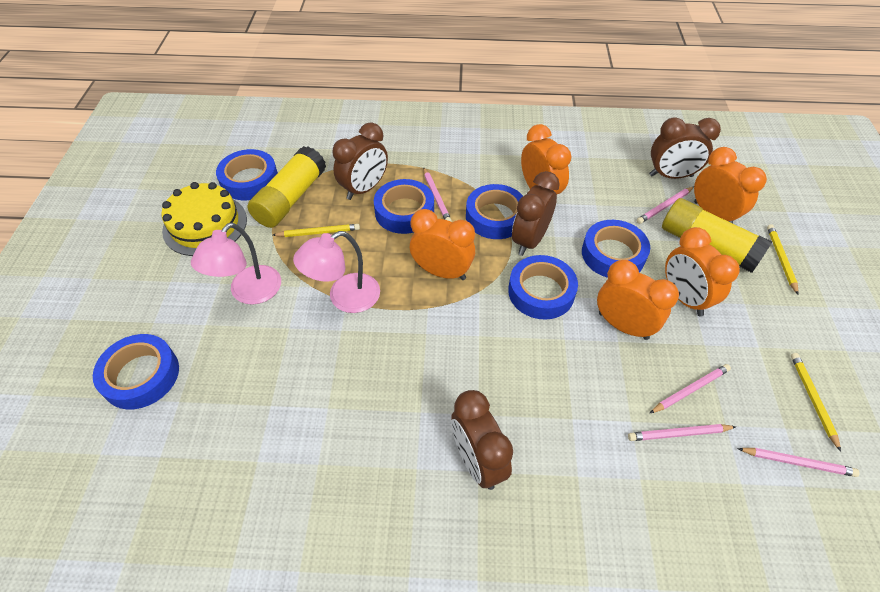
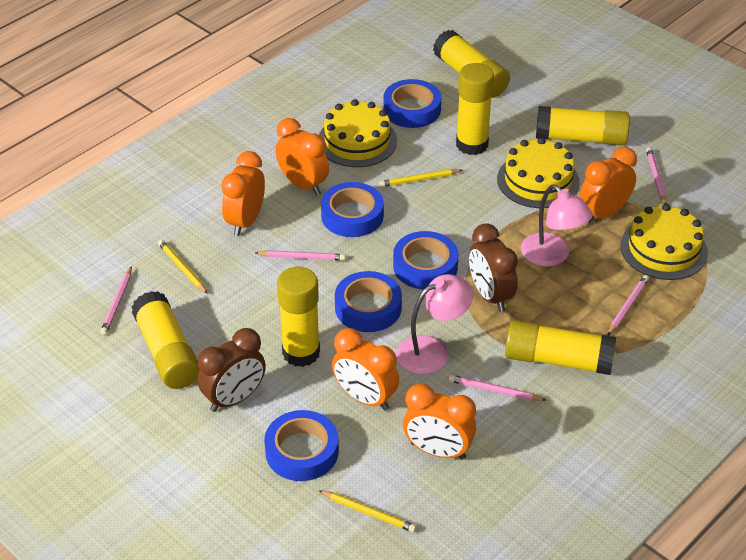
blue tape: [93,334,179,409] [216,149,278,200] [374,179,434,234] [466,184,523,239] [508,255,578,320] [582,220,650,278] = 6 -> [264,410,339,481] [321,182,384,237] [335,271,402,332] [383,79,441,128] [393,231,459,289] = 5
brown clock: [332,122,388,200] [451,390,513,490] [512,171,560,256] [649,117,721,179] = 4 -> [198,328,266,412] [469,223,518,312] = 2
yellow cake: [161,182,247,256] = 1 -> [319,99,397,167] [497,137,580,208] [620,204,708,280] = 3
yellow glue stick: [248,146,326,228] [662,198,772,273] = 2 -> [132,291,200,389] [277,267,320,367] [433,30,510,98] [456,63,494,155] [505,320,616,375] [536,106,630,146] = 6

